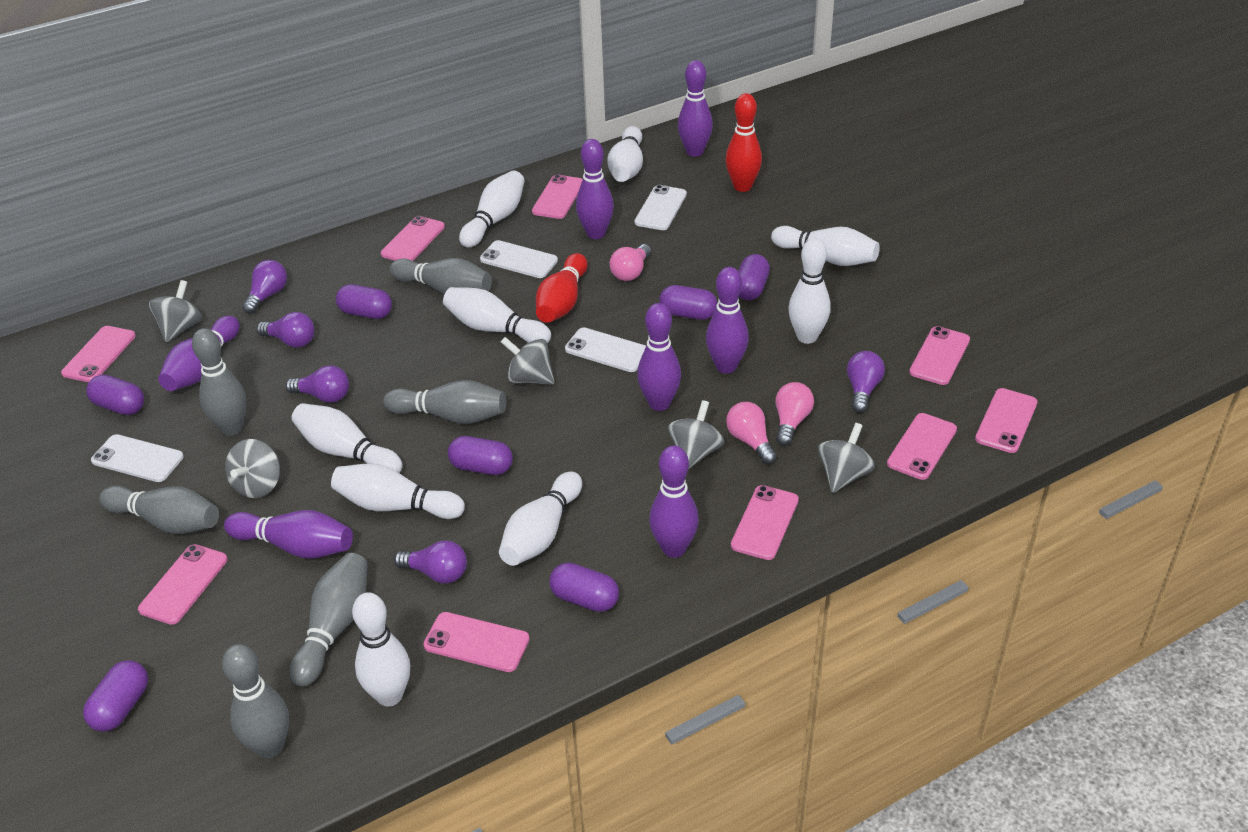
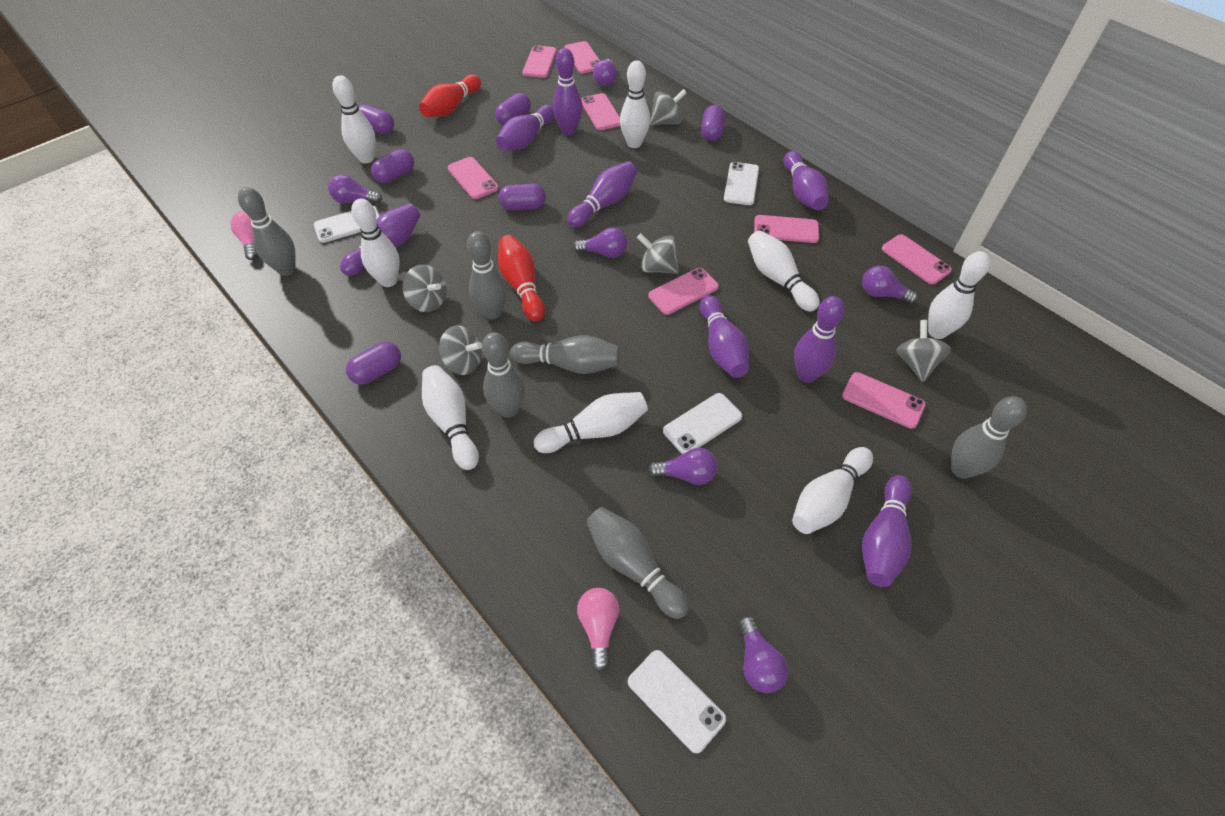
pink light bulb: [609,244,651,281] [726,402,777,464] [775,382,814,446] = 3 -> [230,211,258,260] [577,588,619,671] = 2
pink phone: [61,326,136,382] [138,544,228,625] [381,216,445,261] [423,612,530,672] [532,174,583,219] [731,485,799,560] [887,413,957,480] [909,326,970,385] [975,388,1038,453] = 9 -> [448,157,499,199] [522,45,557,78] [565,41,600,74] [581,93,621,130] [648,268,719,315] [754,215,819,243] [842,372,926,429] [882,234,952,284] = 8
purple bowling pin: [158,316,240,391] [224,510,353,559] [576,139,614,239] [637,303,681,411] [649,445,699,558] [678,60,713,157] [706,267,749,374] = 7 -> [340,203,420,276] [496,105,555,151] [553,48,583,135] [567,161,637,228] [700,295,749,378] [784,151,829,210] [794,296,845,383] [862,475,912,587] = 8
purple capsule: [83,660,148,732] [86,375,144,415] [336,284,392,319] [448,436,513,475] [549,563,619,612] [659,285,718,320] [738,254,770,300] = 7 -> [346,342,401,385] [358,104,394,134] [371,149,414,183] [495,93,531,126] [498,184,546,210] [701,105,725,141] = 6
purple light bulb: [242,260,287,314] [257,312,315,348] [285,365,349,403] [394,540,467,584] [847,351,885,413] = 5 -> [328,174,382,204] [573,227,627,258] [593,59,617,86] [648,448,717,485] [739,616,788,693] [862,266,918,304] = 6
white bowling pin: [291,403,403,473] [331,463,465,519] [352,592,410,707] [443,287,551,343] [459,170,525,248] [499,472,582,566] [607,126,643,182] [771,226,880,266] [788,238,831,344] = 9 -> [332,75,376,164] [351,198,400,287] [422,365,479,470] [534,392,648,453] [620,60,650,148] [748,230,820,312] [792,447,873,534] [928,251,990,339] = 8

